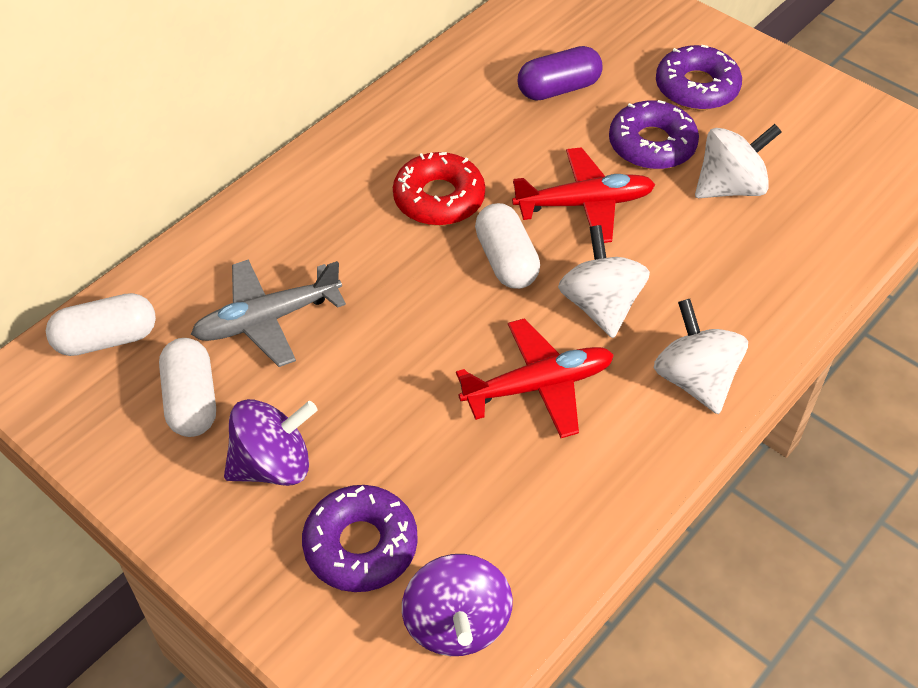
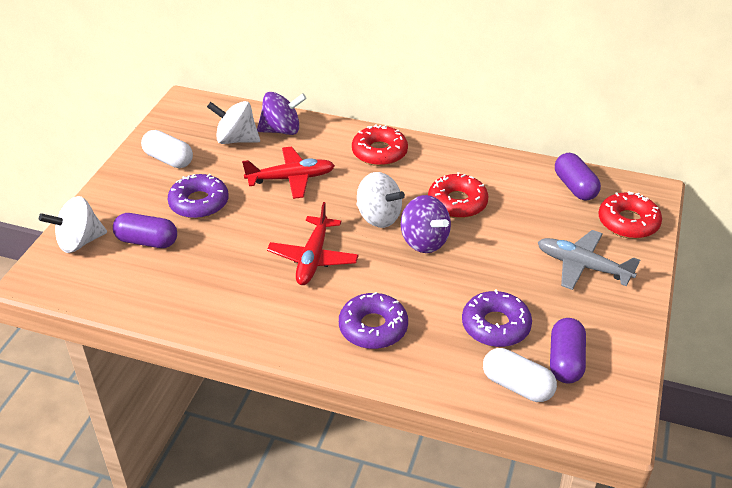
purple capsule: [518,46,602,101] = 1 -> [113,213,177,248] [550,318,586,383] [555,153,601,201] = 3
red donut: [393,152,485,226] = 1 -> [352,124,408,166] [428,172,489,218] [598,191,662,239] = 3
white capsule: [46,293,156,356] [159,338,216,437] [475,203,540,289] = 3 -> [141,130,193,168] [483,348,557,402] = 2

